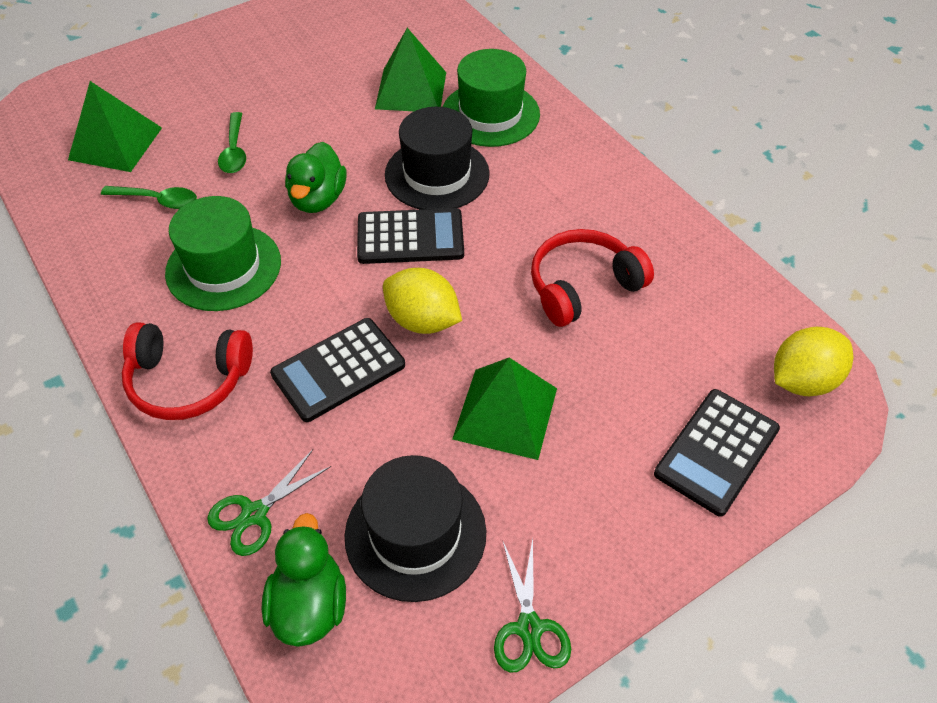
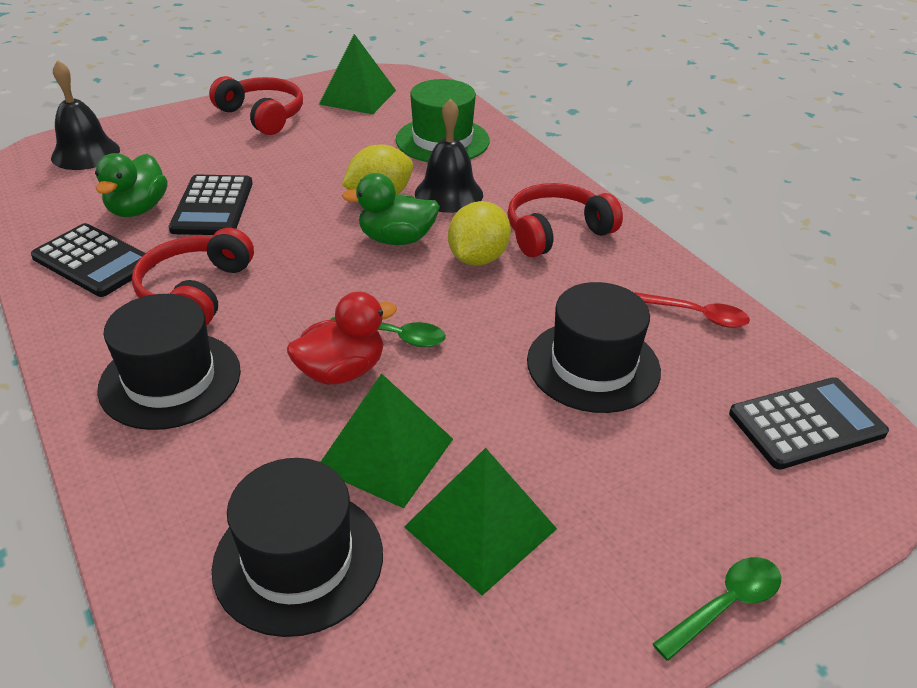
black bell: none = 0 -> [51,60,120,170] [415,98,483,213] = 2
black hat: [345,455,486,602] [385,107,490,210] = 2 -> [97,294,241,430] [212,458,383,637] [527,282,661,413] = 3
green hat: [165,196,281,311] [443,49,540,147] = 2 -> [396,79,490,162] = 1
green scissors: [207,450,331,556] [494,538,571,673] = 2 -> none = 0
red duck: none = 0 -> [287,291,397,385] = 1
red headphones: [122,322,253,420] [531,229,654,327] = 2 -> [132,228,254,325] [209,76,303,135] [507,183,623,257] = 3
red spoon: none = 0 -> [634,292,750,328] = 1

